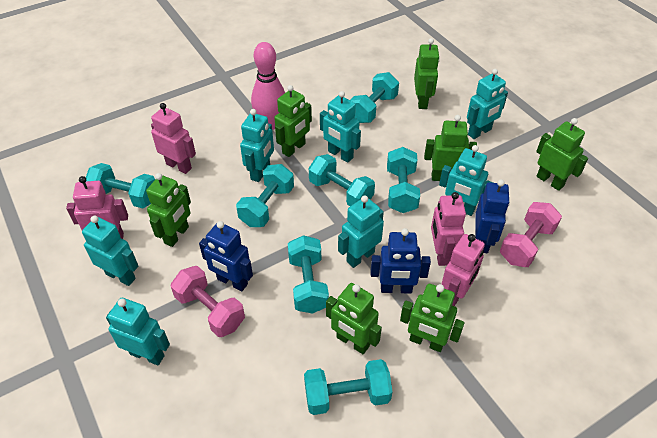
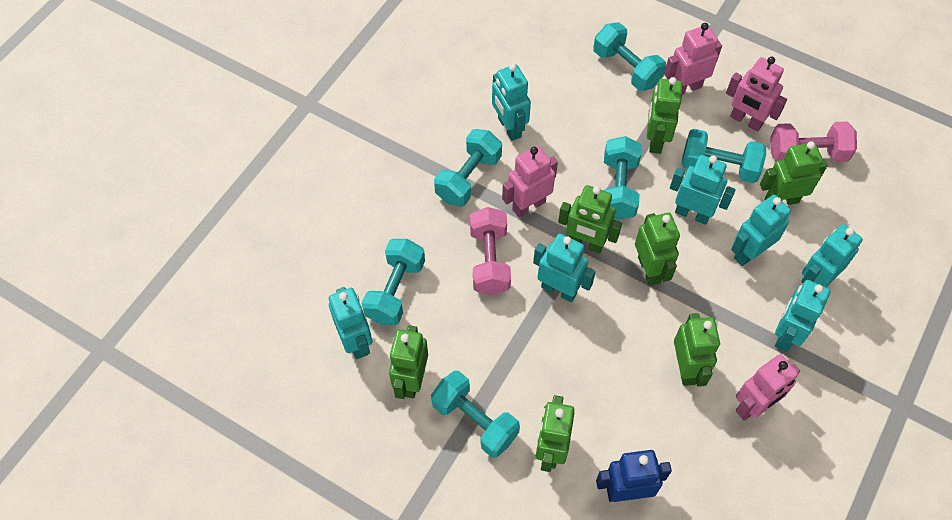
blue robot: [199,221,253,292] [371,228,431,294] [475,179,510,253] = 3 -> [596,450,672,502] = 1
pink bowling pin: [251,42,285,130] = 1 -> none = 0
turquoise dumbbell: [86,163,155,208] [236,164,294,227] [288,235,329,314] [304,359,393,415] [309,154,375,206] [350,72,399,123] [387,147,420,213] = 7 -> [361,239,425,326] [431,371,520,458] [434,129,502,207] [593,22,666,91] [604,136,642,220] [682,129,766,183] = 6

